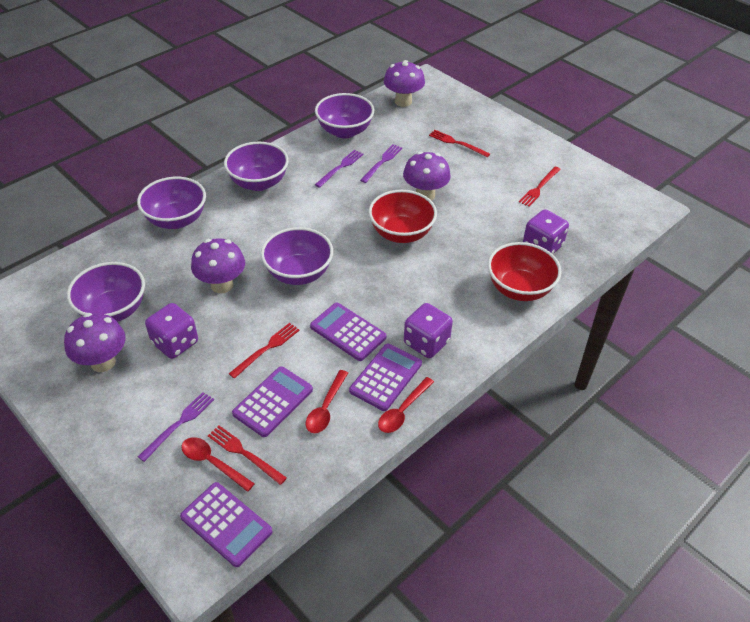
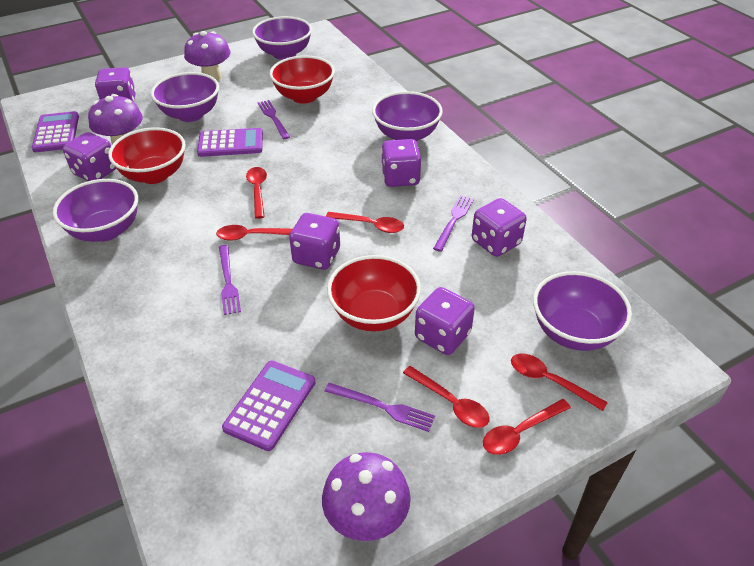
purple calculator: [180,482,273,567] [232,366,313,437] [310,303,386,361] [349,344,422,411] = 4 -> [32,111,79,152] [197,128,263,157] [222,361,315,451] = 3
purple dice: [145,303,198,359] [404,303,453,358] [523,209,569,254] = 3 -> [63,132,116,181] [95,67,136,102] [289,213,340,270] [381,139,421,187] [415,287,475,355] [472,198,527,257] = 6
purple fork: [138,392,214,462] [315,150,364,188] [360,144,402,183] = 3 -> [219,245,241,315] [258,100,290,139] [325,383,435,432] [433,195,474,252] = 4
purple mushroom: [64,313,125,372] [191,238,245,293] [384,60,425,107] [403,151,451,201] = 4 -> [88,94,143,144] [184,31,231,81] [322,452,411,541] = 3
red bowl: [369,190,437,243] [488,242,562,301] = 2 -> [108,127,186,184] [269,55,335,104] [327,255,421,331] = 3
red fork: [208,425,287,485] [229,323,300,379] [429,130,490,157] [519,167,561,207] = 4 -> none = 0
red spoon: [181,437,255,492] [305,370,348,433] [378,377,434,433] = 3 -> [216,225,293,241] [246,167,267,219] [326,212,404,233] [403,366,489,428] [483,399,571,455] [511,354,608,411] = 6

